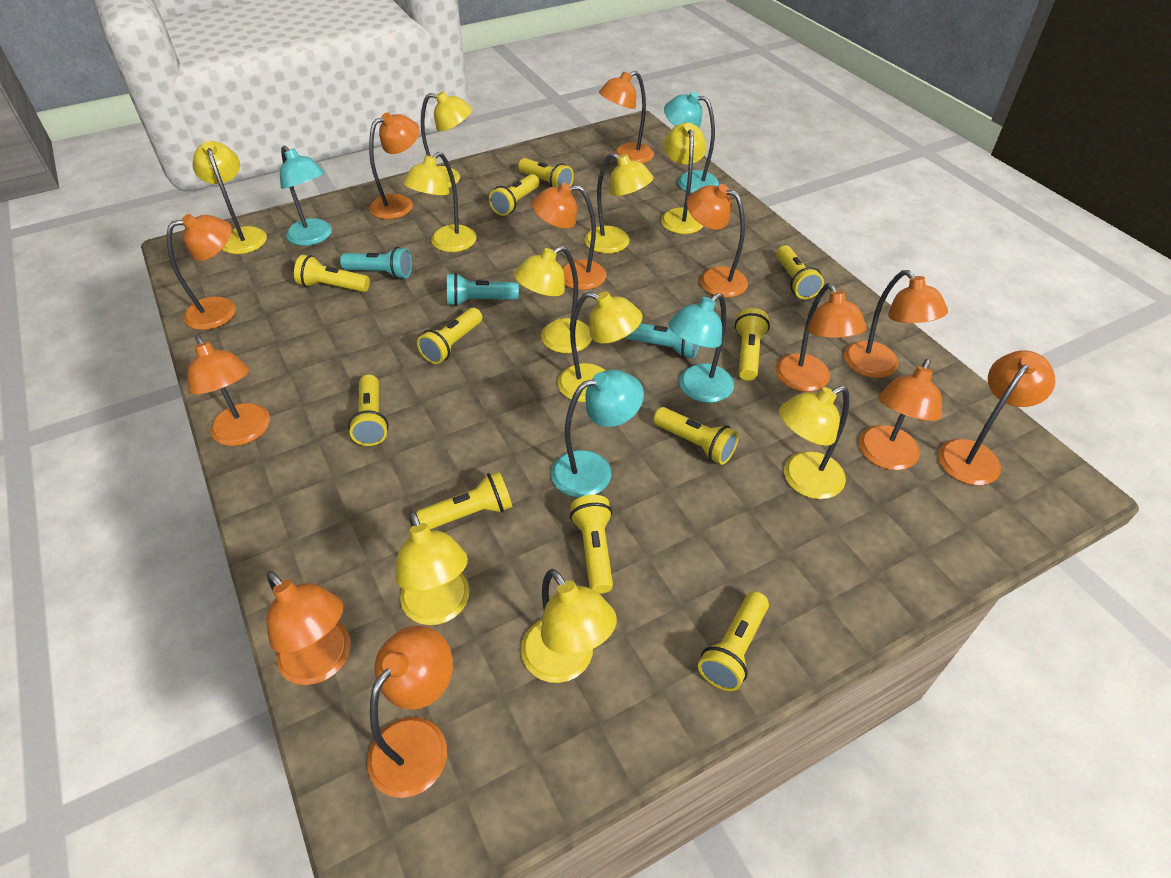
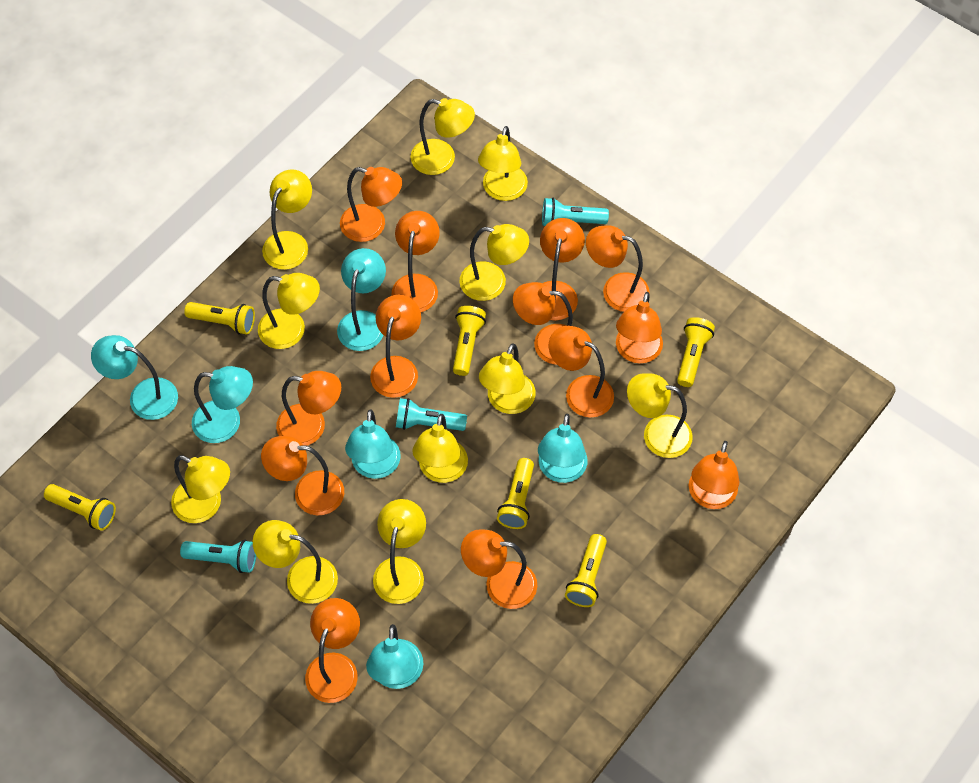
orange lamp: [167,214,236,330] [187,335,270,446] [266,571,351,685] [367,625,453,798] [369,112,419,219] [532,183,606,290] [599,71,654,164] [687,184,748,298] [775,283,867,392] [844,270,948,378] [859,359,942,470] [938,350,1056,485] = 12 -> [261,436,344,515] [276,371,341,446] [305,598,360,703] [340,167,402,242] [370,295,421,398] [391,211,440,312] [461,529,537,609] [513,282,573,365] [540,218,585,321] [549,326,614,418] [586,225,650,312] [616,292,663,364] [689,441,739,509] = 13
turquoise lamp: [280,146,332,246] [551,370,644,497] [664,92,719,193] [668,293,734,403] = 4 -> [91,335,178,420] [192,366,253,443] [337,248,386,351] [345,409,401,479] [366,624,423,689] [538,414,587,483] = 6
yellow flashlight: [294,255,370,292] [348,375,389,446] [416,471,513,529] [417,308,482,364] [489,174,539,216] [518,158,574,187] [570,495,613,594] [653,407,739,465] [698,591,769,691] [735,308,770,381] [776,245,824,299] = 11 -> [44,484,116,531] [184,302,255,334] [453,306,486,376] [497,458,534,529] [565,534,607,607] [677,317,715,387] = 6
yellow lamp: [192,141,267,254] [395,511,469,625] [403,152,477,252] [421,91,472,188] [514,246,592,353] [521,569,617,683] [558,292,643,402] [584,152,653,254] [661,123,706,234] [779,386,849,499] = 10 -> [171,455,230,523] [253,520,338,604] [258,273,320,349] [262,170,312,270] [373,499,426,604] [410,98,475,175] [412,414,468,483] [459,224,529,301] [478,126,528,201] [479,343,536,414] [627,373,693,458] = 11

